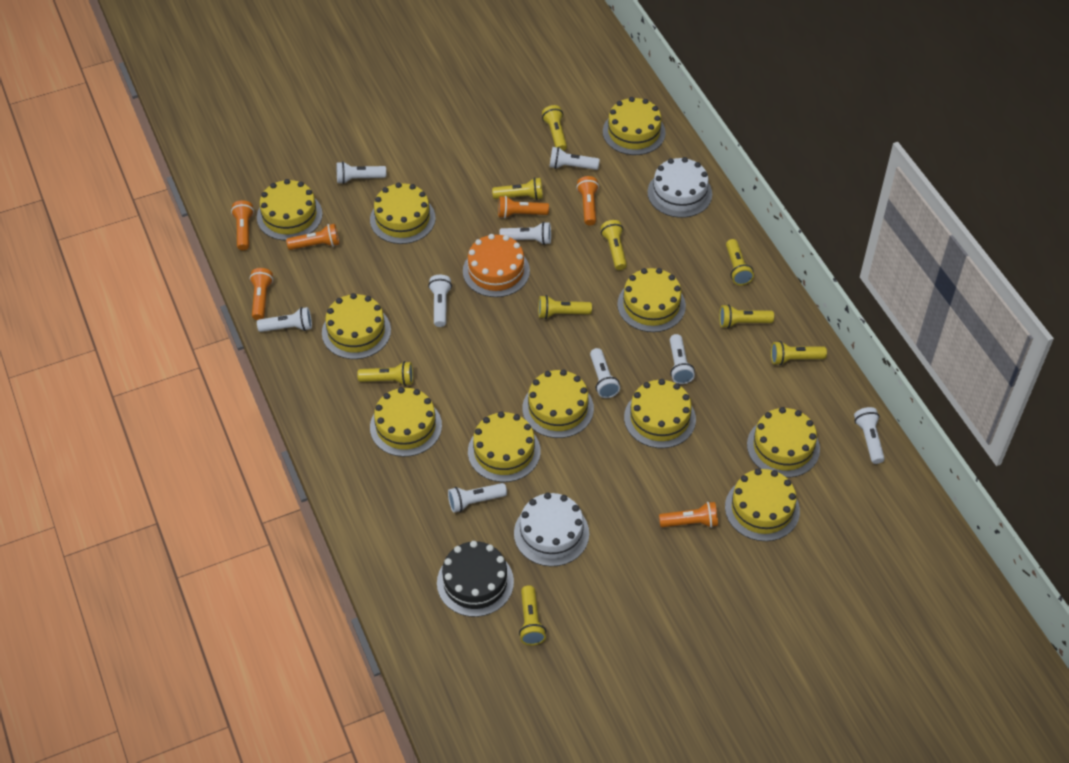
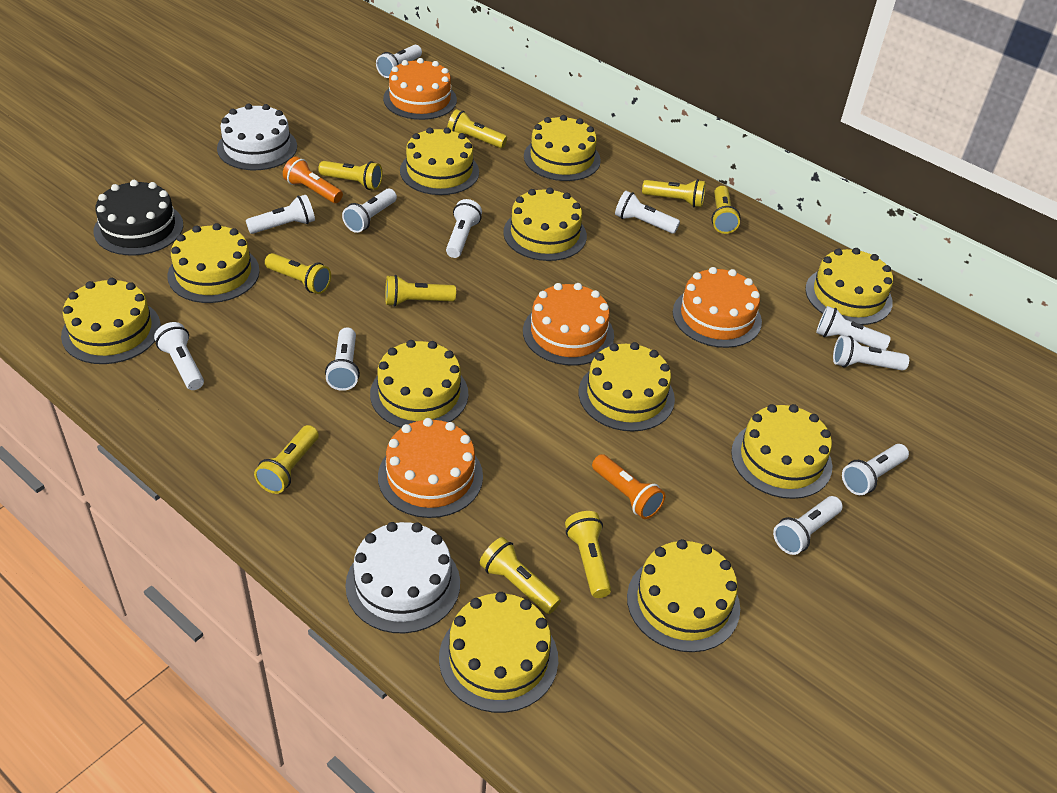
orange cake: [463,234,530,297] = 1 -> [378,418,483,518] [383,58,457,120] [523,283,614,366] [673,267,762,348] = 4
orange flashlight: [231,200,254,251] [249,268,273,320] [286,224,339,250] [498,196,549,218] [576,176,599,226] [659,502,718,528] = 6 -> [283,157,343,203] [592,454,665,519] = 2
white flashlight: [257,307,312,332] [337,161,386,184] [428,275,452,327] [448,483,507,513] [499,222,551,245] [549,147,600,170] [590,348,620,398] [670,334,695,384] [854,407,885,464] = 9 -> [154,322,204,390] [246,195,315,234] [325,328,360,391] [342,189,397,233] [376,45,422,78] [446,199,482,258] [615,191,680,234] [773,496,843,555] [816,306,891,350] [833,335,909,371] [842,444,909,495] = 11

